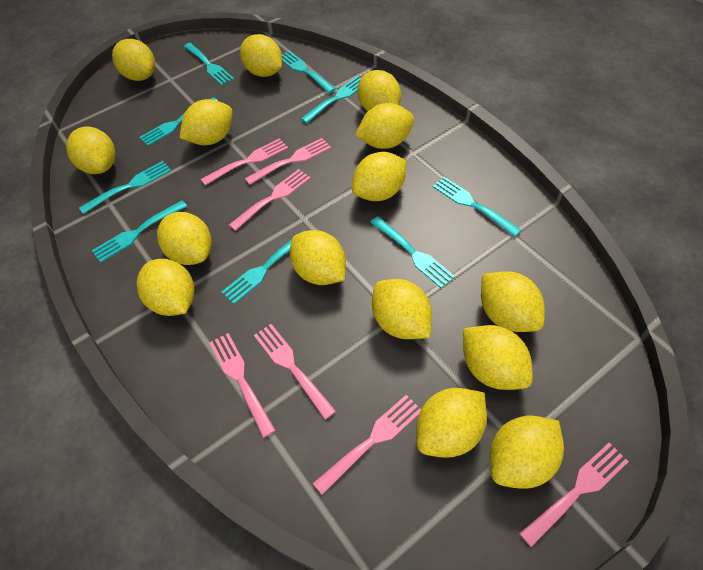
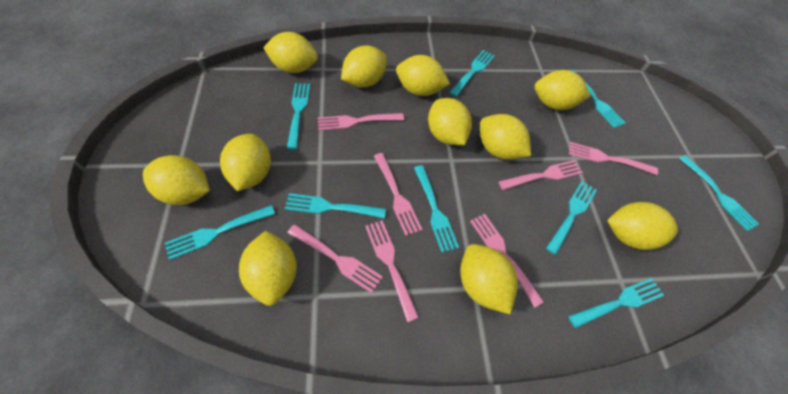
yellow lemon: [66,126,116,174] [112,39,155,81] [136,259,195,316] [157,212,212,265] [180,99,233,145] [240,34,282,77] [290,230,346,285] [352,152,406,201] [355,103,414,149] [358,70,401,111] [372,279,432,339] [416,388,487,458] [463,325,533,390] [481,271,545,332] [490,415,564,489] = 15 -> [143,155,210,205] [220,134,271,191] [239,231,297,306] [263,32,318,73] [341,45,387,88] [396,55,450,96] [428,98,472,145] [460,244,518,315] [480,114,531,160] [534,70,590,110] [607,202,678,250] = 11

